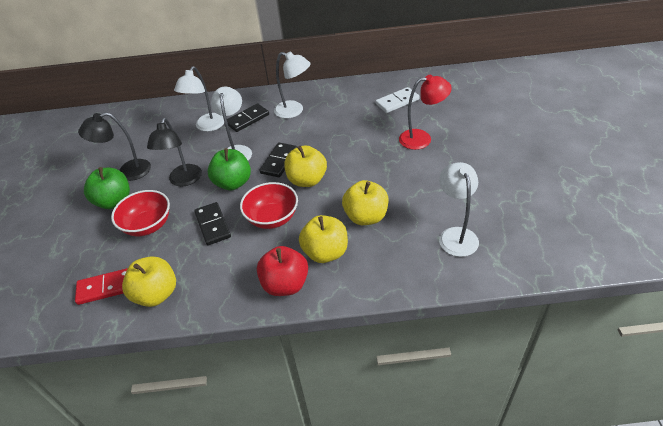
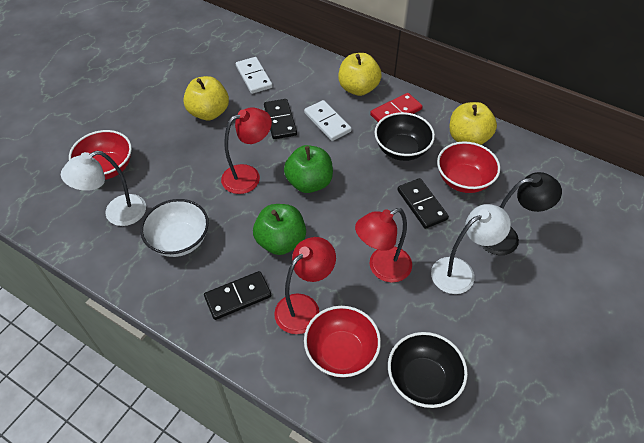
black bowl: none = 0 -> [375,112,435,161] [388,332,468,408] = 2
black lamp: [78,112,151,181] [147,118,202,187] = 2 -> [480,172,562,255] = 1
red apple: [257,246,308,296] = 1 -> none = 0
red bowl: [111,190,170,236] [240,182,298,229] = 2 -> [69,130,132,180] [304,306,381,377] [437,141,500,193] = 3
red lamp: [399,75,452,150] = 1 -> [221,108,272,194] [274,237,336,334] [355,208,412,283] = 3
white bowl: none = 0 -> [140,199,209,257] = 1
white domino: [376,87,420,113] = 1 -> [236,57,273,94] [304,100,352,141] = 2
white lamp: [174,66,224,132] [211,87,252,161] [274,51,310,118] [439,162,479,257] = 4 -> [61,151,146,226] [431,204,511,294] = 2
yellow apple: [122,256,176,307] [284,145,327,187] [299,215,348,263] [342,180,388,225] = 4 -> [183,76,229,120] [338,53,382,96] [449,102,497,145] = 3

